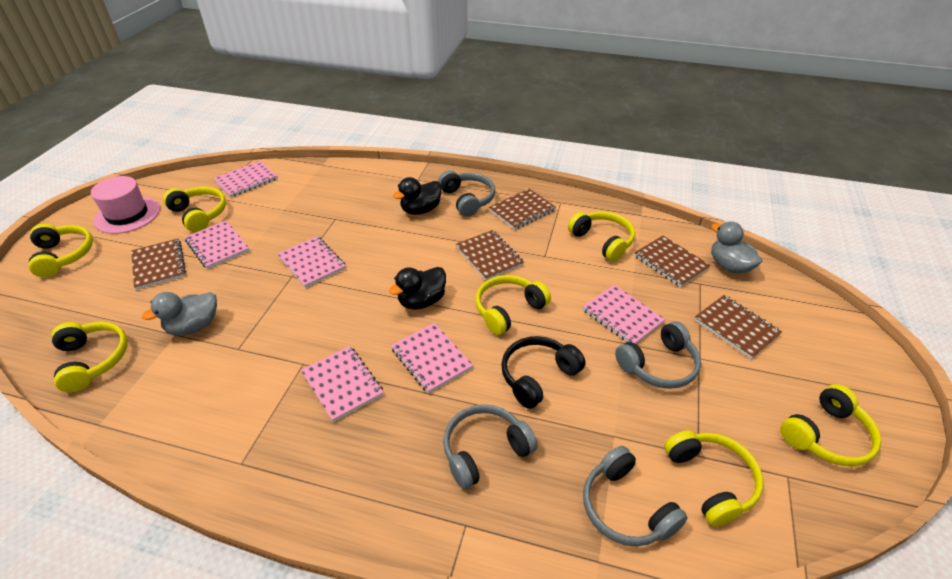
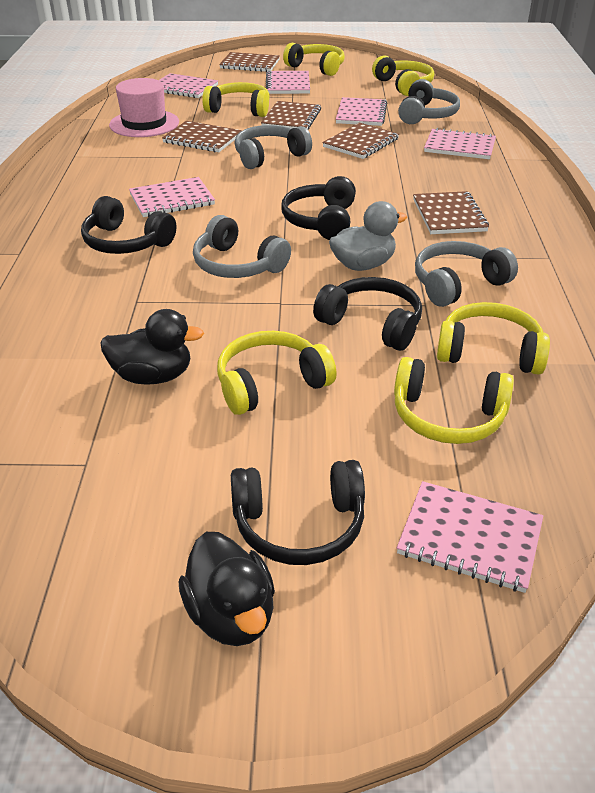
black headphones: [501,336,586,409] = 1 -> [81,196,176,254] [231,460,365,565] [281,176,356,240] [313,277,422,351] = 4
grey duck: [142,292,217,335] [711,221,762,274] = 2 -> [329,201,407,271] = 1
yellow headphones: [29,224,93,278] [52,322,128,392] [163,187,226,232] [476,275,551,335] [568,212,635,262] [664,430,763,527] [781,384,881,466] = 7 -> [202,82,270,117] [217,331,337,415] [283,43,345,76] [372,55,434,96] [394,357,514,444] [437,302,550,375] = 6

